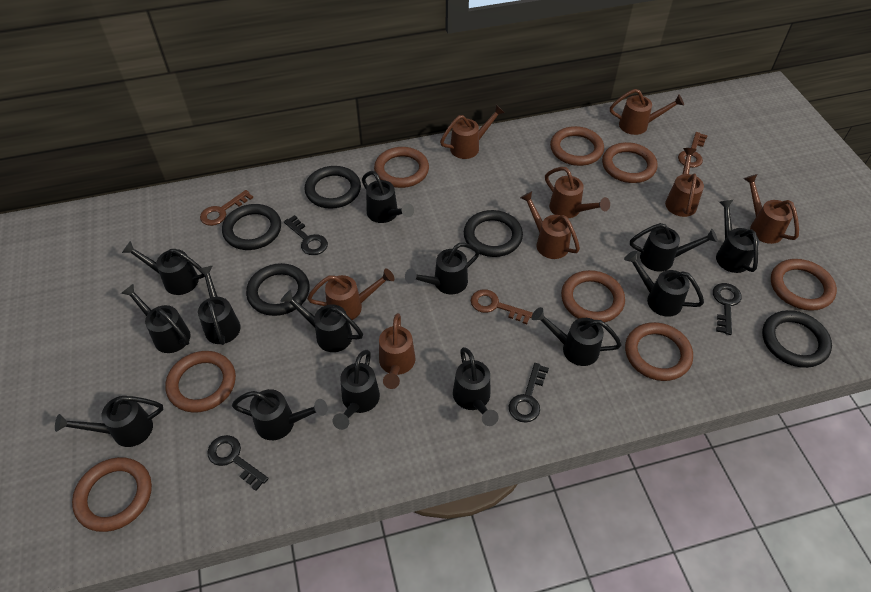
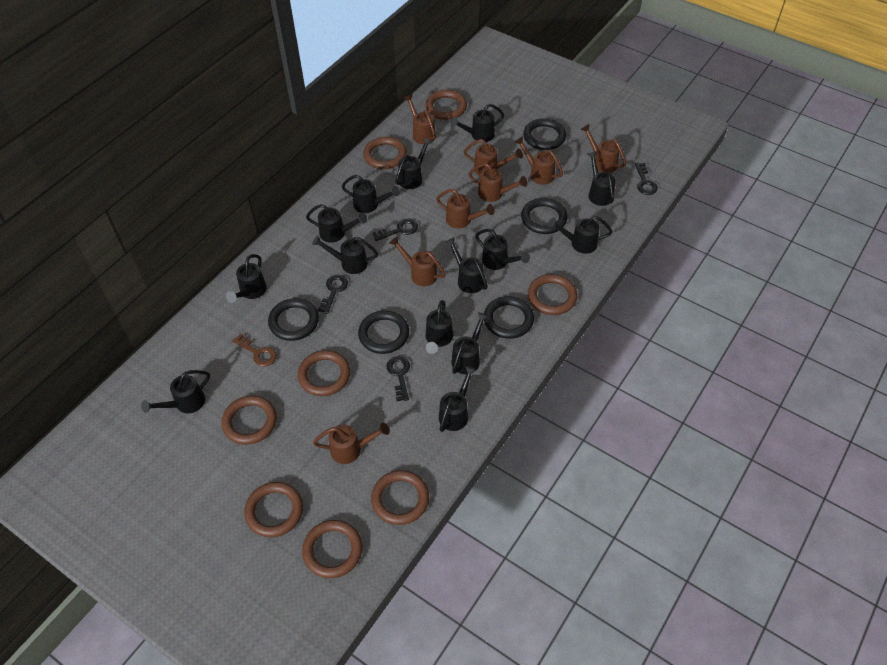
brown key: [200,190,253,226] [471,289,533,324] [678,132,708,168] = 3 -> [232,333,277,367] = 1

